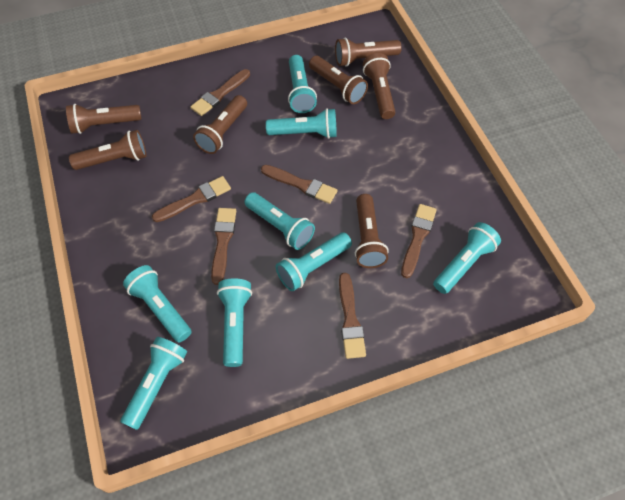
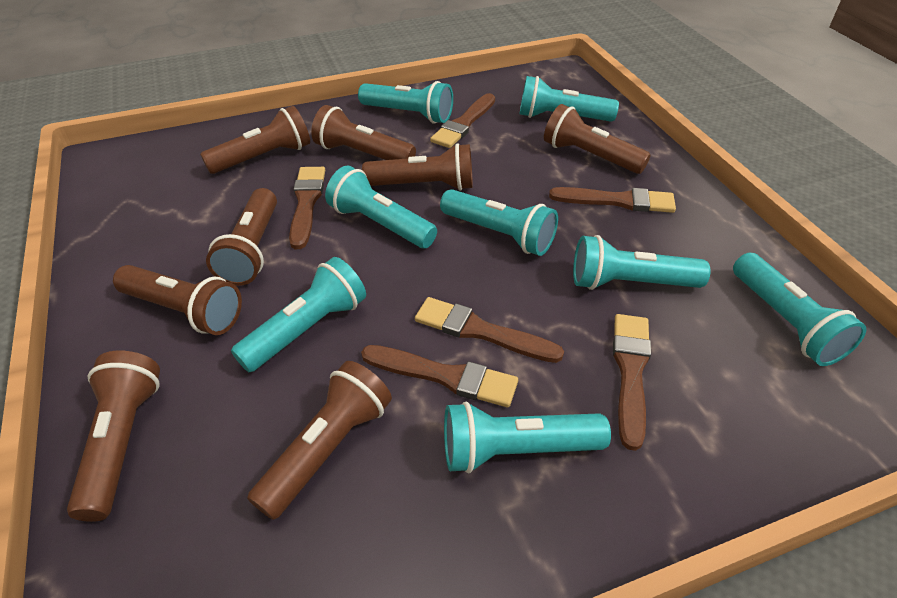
brown flashlight: [66,104,142,134] [69,130,147,170] [193,95,247,154] [309,56,368,104] [335,38,402,67] [355,194,389,268] [363,53,395,119] = 7 -> [67,351,160,522] [113,265,242,335] [200,106,310,174] [206,188,277,286] [247,361,392,520] [311,105,416,160] [362,143,473,191] [544,104,651,174] = 8

